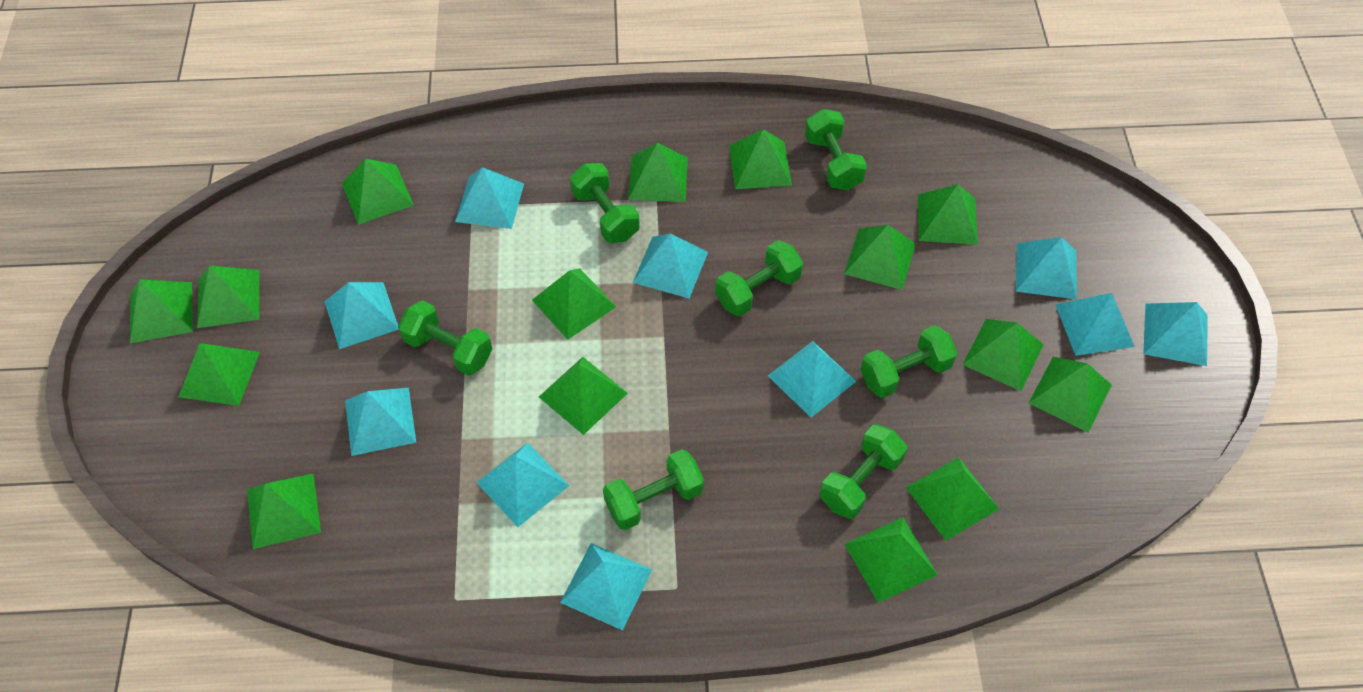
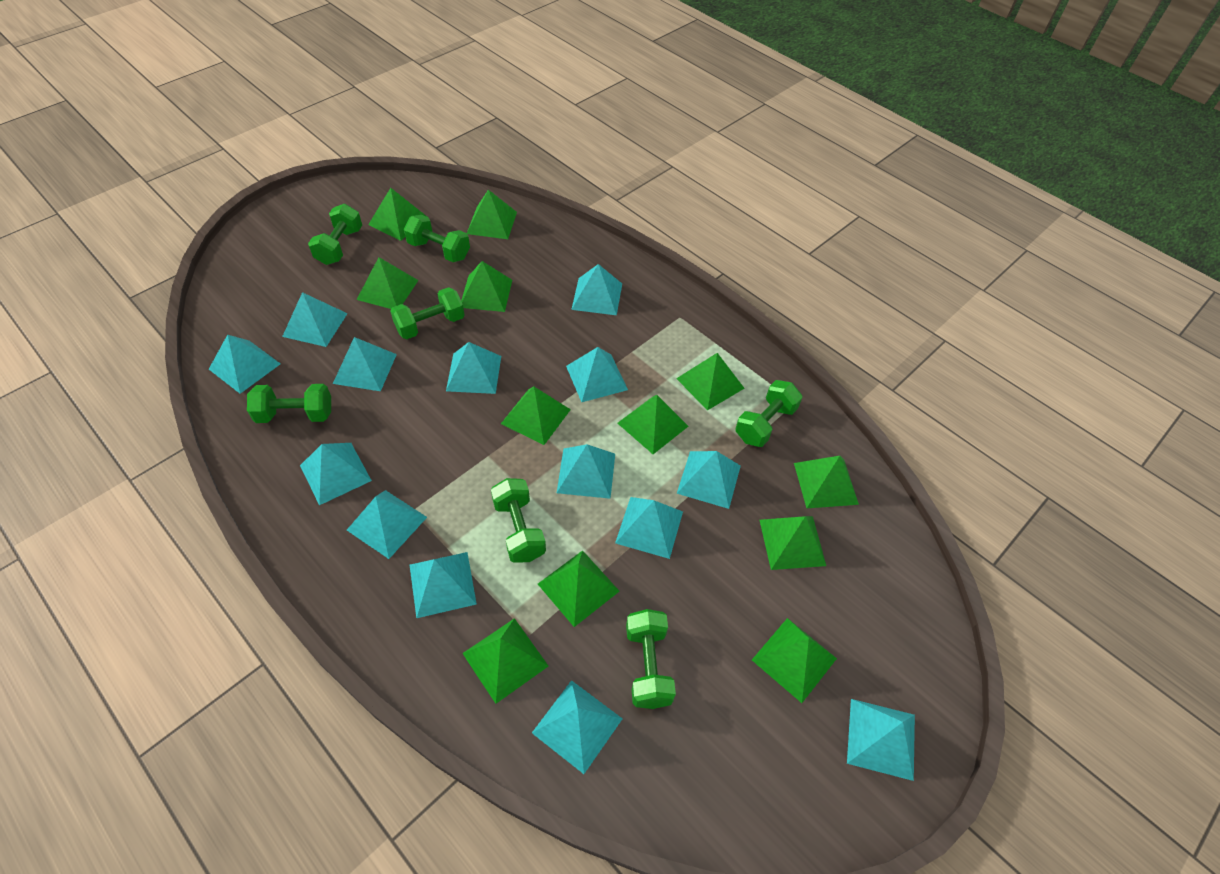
green pyramid: [130,279,193,343] [178,343,260,406] [197,266,259,328] [247,473,321,549] [342,159,414,225] [532,268,616,339] [539,357,628,435] [628,143,688,202] [729,129,792,189] [844,225,916,290] [845,517,938,603] [906,457,999,541] [918,184,978,245] [962,319,1044,391] [1029,357,1112,432] = 15 -> [357,257,418,309] [368,188,427,241] [461,261,512,312] [462,618,548,704] [467,190,517,239] [501,386,571,445] [538,550,620,627] [617,395,689,454] [676,353,745,411] [752,618,837,703] [760,516,826,570] [794,456,859,508] = 12
turquoise pyramid: [325,282,399,349] [345,388,416,456] [455,167,524,229] [476,442,569,527] [560,543,652,630] [633,233,708,299] [768,341,856,418] [1016,237,1077,300] [1055,293,1135,356] [1143,302,1208,366] = 10 -> [209,334,280,394] [282,292,348,347] [300,443,372,505] [333,337,397,391] [347,490,427,559] [410,552,477,618] [446,342,501,394] [532,680,623,774] [557,444,615,499] [566,347,628,402] [571,264,622,315] [615,497,683,559] [677,451,741,509] [847,699,915,781] = 14

